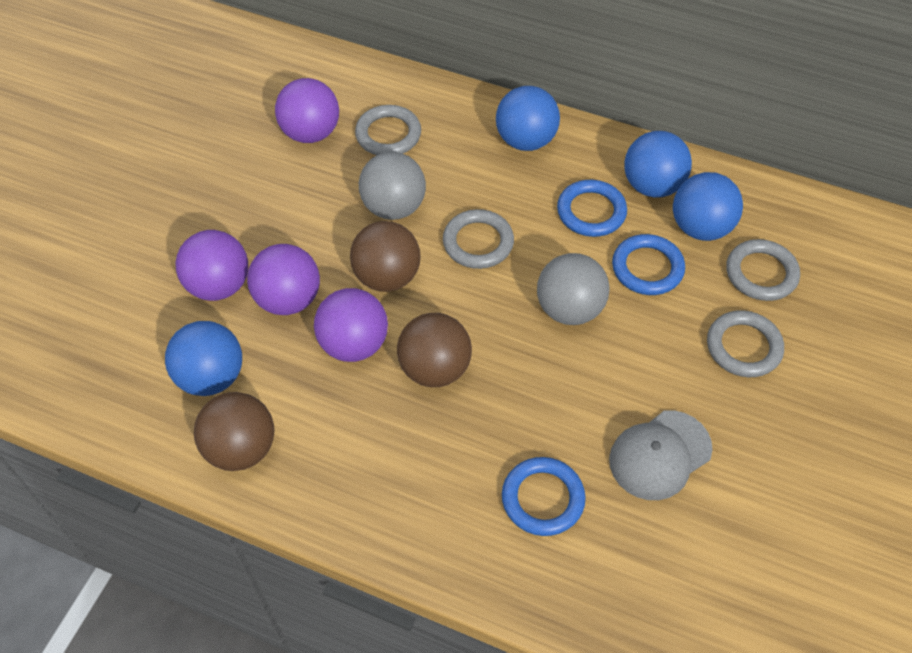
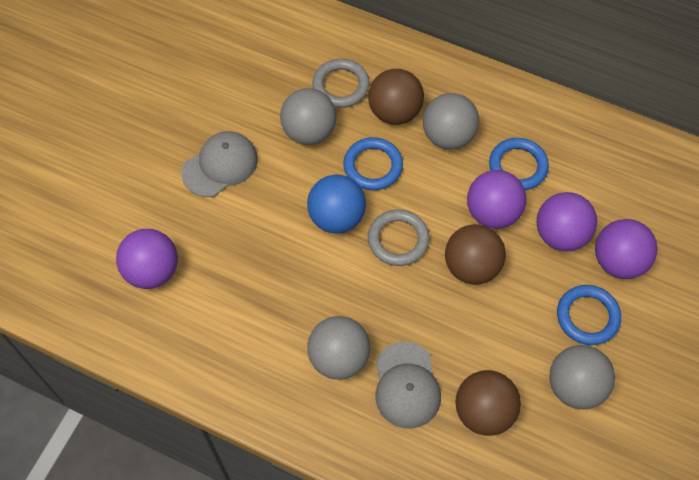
blue ball: [165,321,242,396] [496,86,560,151] [624,131,692,198] [673,172,743,241] = 4 -> [307,175,366,233] = 1
grey ball: [359,152,426,220] [537,253,610,325] = 2 -> [280,88,337,145] [307,316,370,380] [423,93,479,150] [549,345,615,410] = 4
grey cap: [609,410,712,500] = 1 -> [181,131,258,197] [375,342,441,429] = 2
grey ring: [355,105,421,155] [443,209,514,269] [707,310,784,377] [726,239,800,301] = 4 -> [312,59,370,108] [368,209,430,266] = 2

